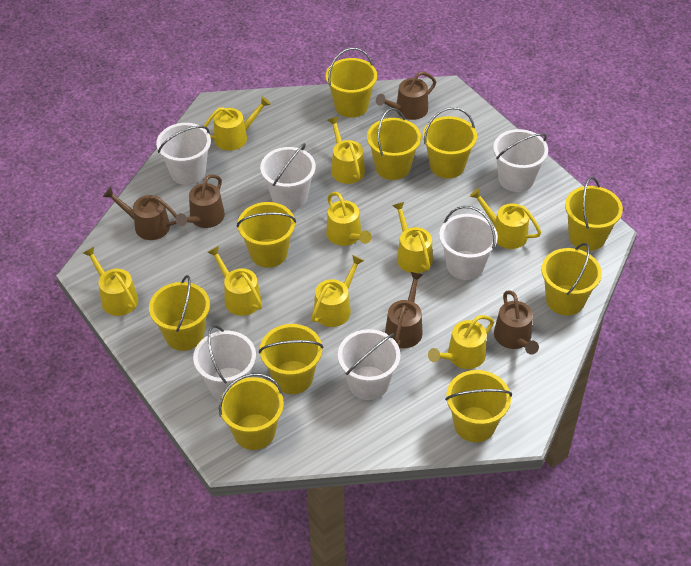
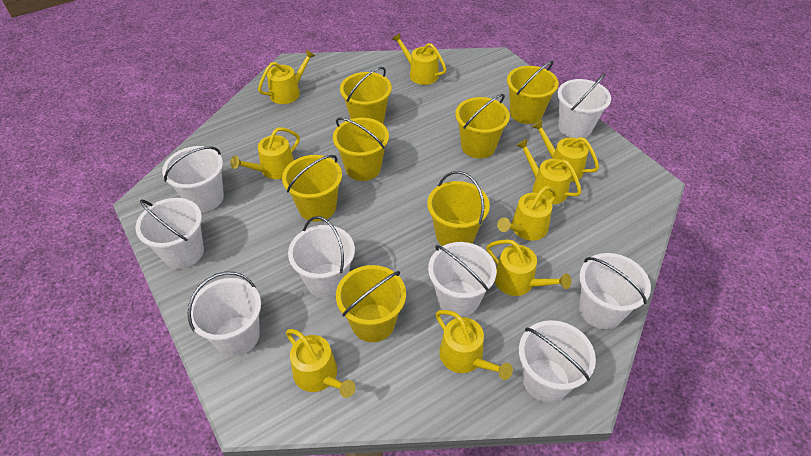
brown watering can: [103,187,177,240] [175,174,225,228] [376,72,436,120] [385,272,423,348] [494,290,539,355] = 5 -> none = 0
white bucket: [156,123,211,185] [193,325,256,400] [260,143,316,210] [338,329,401,400] [439,206,498,280] [493,129,548,192] = 6 -> [136,198,204,269] [162,146,224,212] [187,271,261,356] [288,216,355,298] [428,242,497,317] [519,320,596,403] [558,73,611,138] [579,253,651,329] = 8
yellow bucket: [149,275,210,351] [219,373,284,450] [237,202,296,268] [259,324,323,394] [326,48,377,118] [367,108,421,180] [423,107,477,179] [445,370,512,442] [542,243,602,316] [565,177,623,251] = 10 -> [282,155,342,222] [333,117,389,181] [336,265,406,342] [340,67,392,124] [427,171,490,246] [455,94,510,159] [507,61,559,124] = 7

